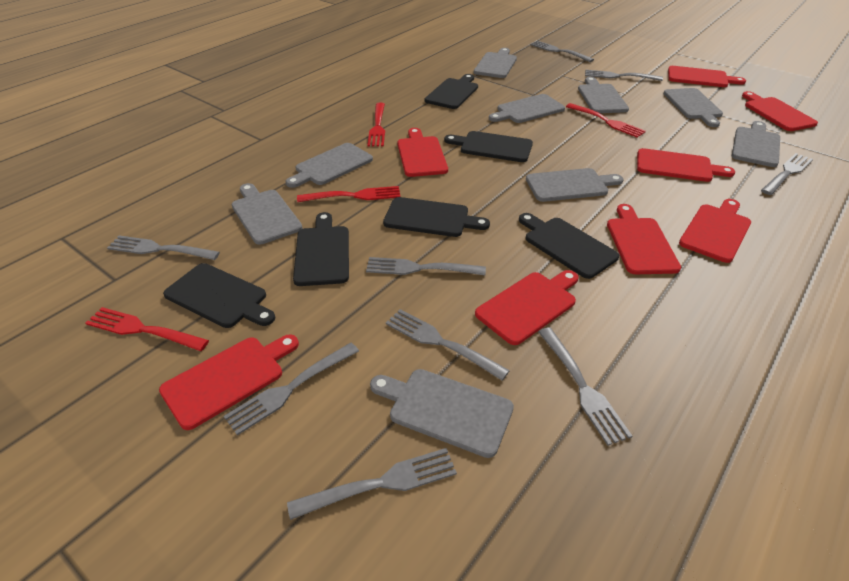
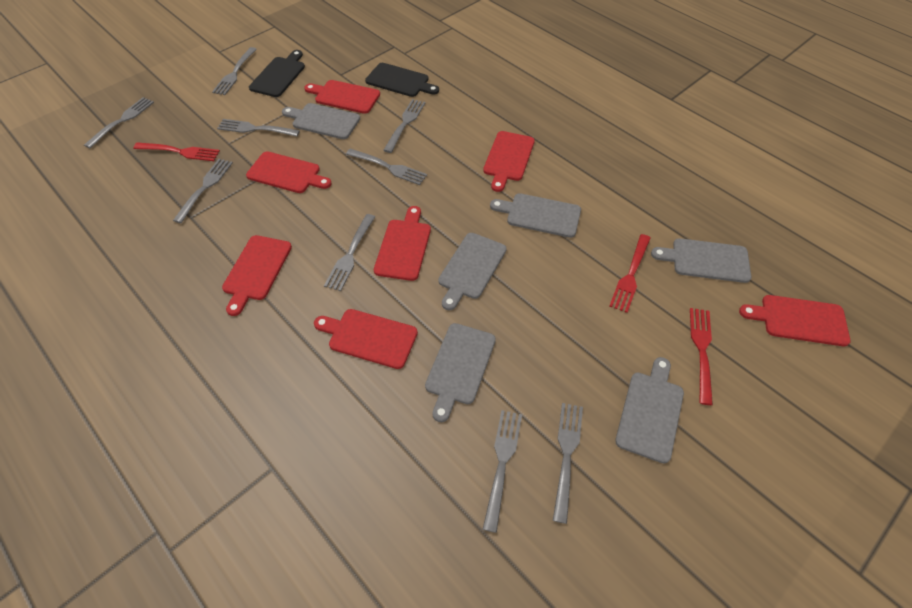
black cutting board: [163,263,275,328] [293,212,349,286] [383,197,490,237] [425,74,478,109] [444,131,533,162] [519,213,619,279] = 6 -> [249,50,305,97] [365,63,439,97] = 2
grey cutting board: [232,183,302,245] [286,143,373,188] [370,369,514,458] [474,48,517,78] [489,94,565,123] [526,168,624,202] [578,77,629,113] [663,88,723,127] [732,121,780,167] = 9 -> [282,103,360,139] [425,323,496,422] [438,233,507,310] [490,193,581,238] [615,357,684,464] [651,238,751,283] = 6
red cutting board: [159,334,299,430] [397,128,448,177] [475,270,579,345] [607,204,681,274] [637,148,735,182] [668,66,746,87] [679,199,751,263] [742,91,818,131] = 8 -> [222,235,292,316] [246,151,332,193] [304,80,380,114] [314,309,418,369] [374,206,431,281] [483,131,535,192] [739,295,850,346] = 7
red fork: [86,307,209,351] [297,186,401,202] [367,103,385,146] [566,103,646,138] = 4 -> [133,142,220,161] [609,234,651,313] [690,308,713,405] = 3

